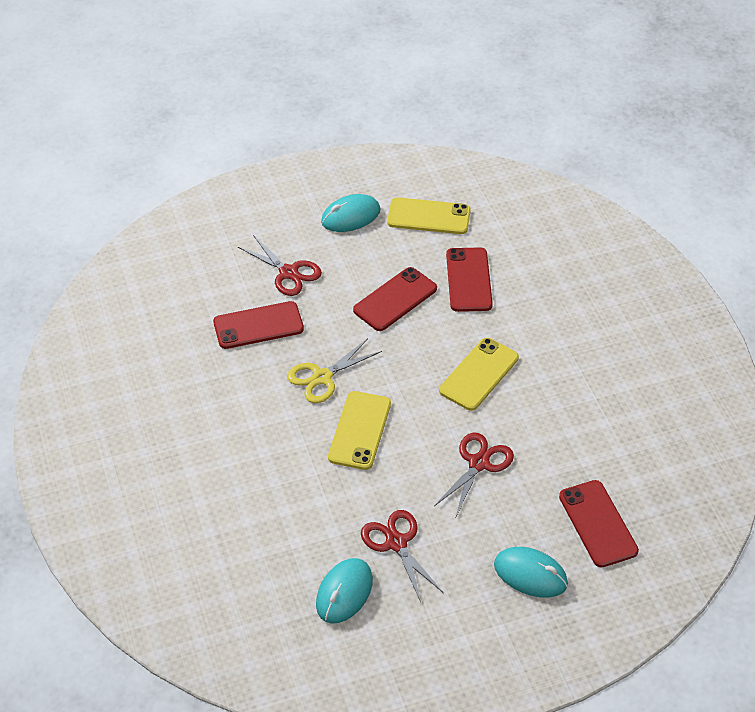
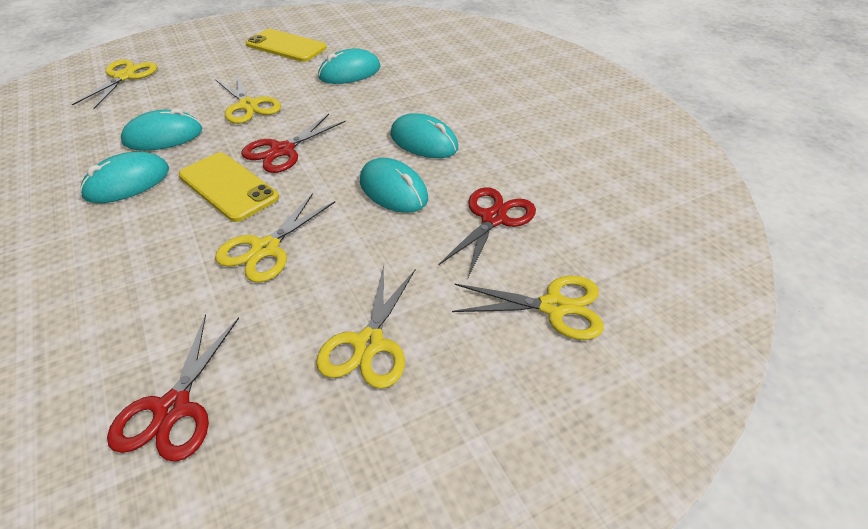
red phone: [213,301,304,349] [353,267,437,331] [446,247,493,312] [559,480,639,568] = 4 -> none = 0
turquoise mouse: [316,558,373,624] [321,194,381,232] [494,547,568,598] = 3 -> [80,152,169,203] [121,108,202,151] [318,48,381,84] [360,158,428,213] [390,113,458,158] = 5
yellow phone: [328,391,391,470] [387,197,471,234] [439,338,519,411] = 3 -> [179,152,279,222] [246,29,327,62] = 2
yellow scissors: [287,339,382,403] = 1 -> [72,59,157,109] [215,74,281,124] [215,193,335,282] [316,265,415,389] [452,276,604,340] = 5

